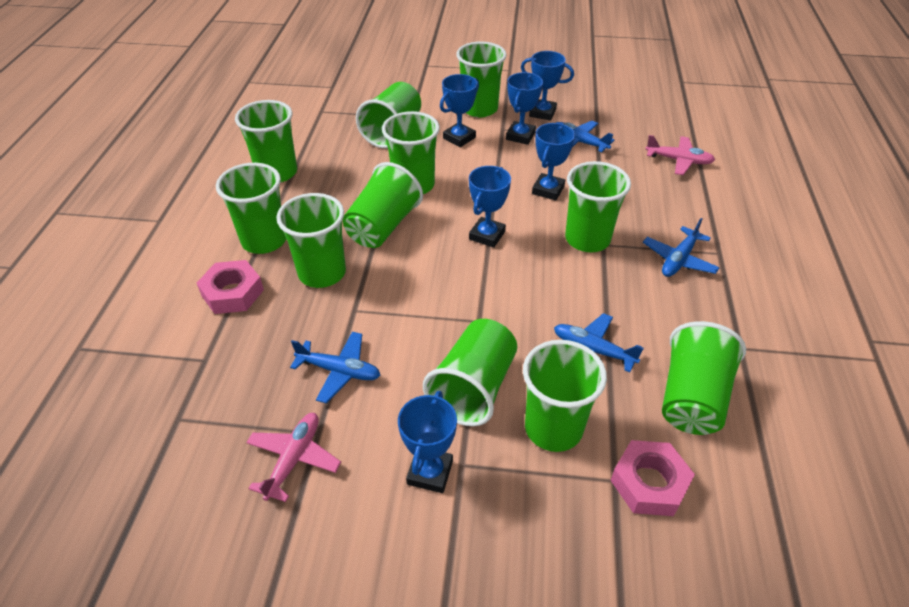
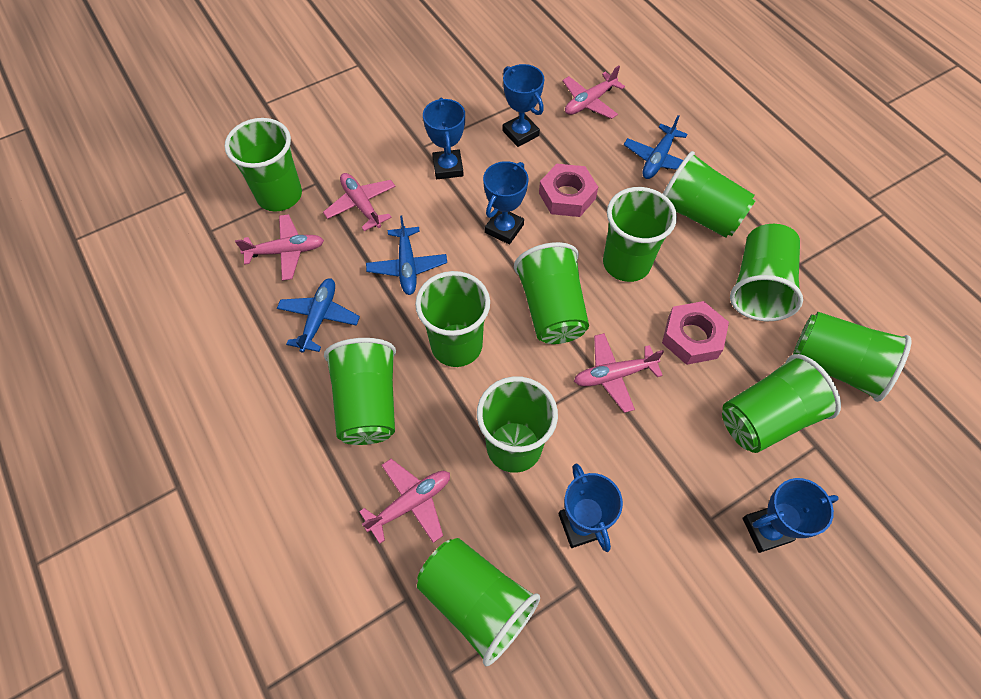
blue plane: [290,332,380,404] [554,313,644,372] [556,121,614,152] [643,218,720,277] = 4 -> [277,278,360,353] [366,216,447,295] [624,115,687,179] = 3
blue trophy: [398,391,457,493] [440,74,479,147] [469,166,511,248] [506,72,543,145] [521,51,574,121] [532,123,575,201] = 6 -> [423,97,465,179] [483,161,529,244] [503,64,544,147] [559,463,623,552] [743,478,839,553] = 5
pink plane: [246,413,341,502] [645,135,715,175] = 2 -> [235,214,324,281] [323,173,396,231] [359,459,450,544] [563,66,625,119] [574,333,664,413] = 5

